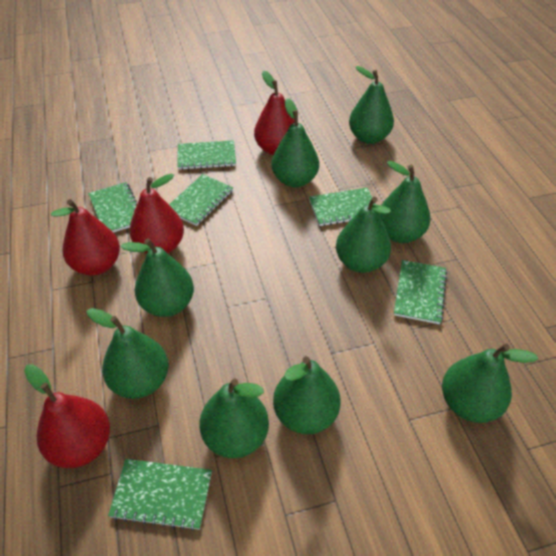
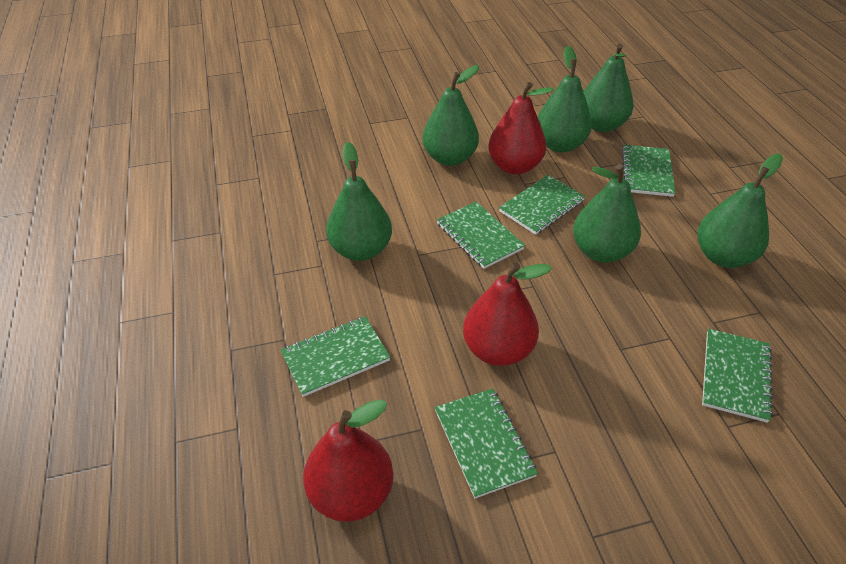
green pear: [87,308,169,399] [121,238,194,317] [199,378,269,458] [271,98,319,187] [273,356,341,434] [336,197,391,273] [349,66,394,144] [379,161,431,243] [442,344,538,423] = 9 -> [326,142,392,261] [422,65,479,166] [537,46,592,152] [573,164,641,263] [583,44,634,132] [697,154,783,268] = 6
red pear: [24,364,110,468] [51,199,120,275] [129,173,184,254] [254,71,295,155] = 4 -> [303,399,393,522] [463,263,552,366] [488,82,554,175] = 3

